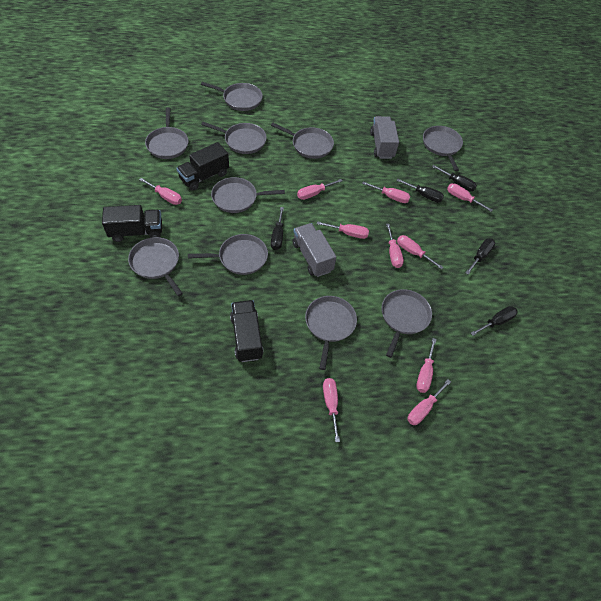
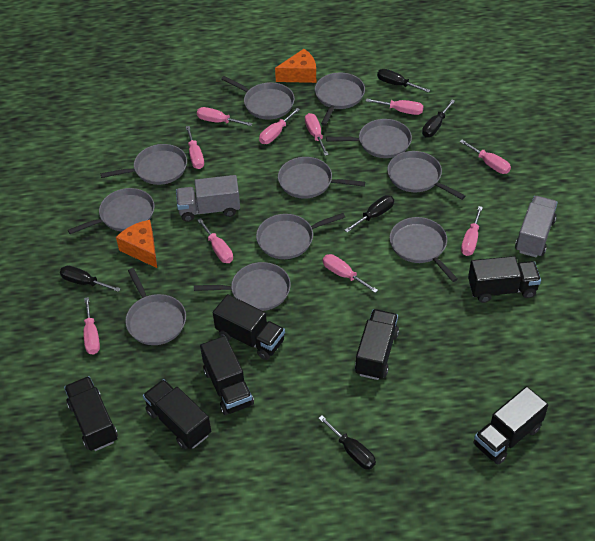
black truck: [102,205,162,242] [177,142,229,191] [230,300,263,362] = 3 -> [64,376,118,451] [143,379,211,449] [200,336,254,415] [213,294,285,360] [355,309,399,380] [468,256,541,303] [473,386,548,465] = 7
grey pan: [128,237,183,296] [145,107,188,159] [188,234,268,275] [201,82,263,111] [201,122,267,154] [211,177,285,213] [271,123,334,159] [305,296,357,370] [382,289,432,358] [423,126,463,171] = 10 -> [68,188,155,234] [100,144,187,185] [125,268,186,345] [194,262,291,311] [221,76,295,120] [256,213,345,259] [278,157,365,199] [315,73,365,126] [326,119,412,158] [387,151,465,200] [389,217,458,282] = 11
orange cheese: none = 0 -> [116,220,157,268] [275,49,316,83] = 2

